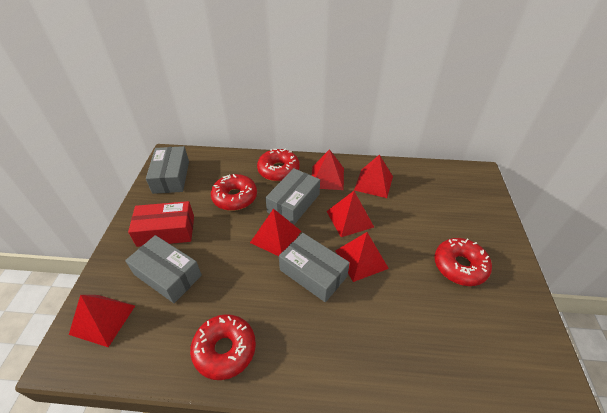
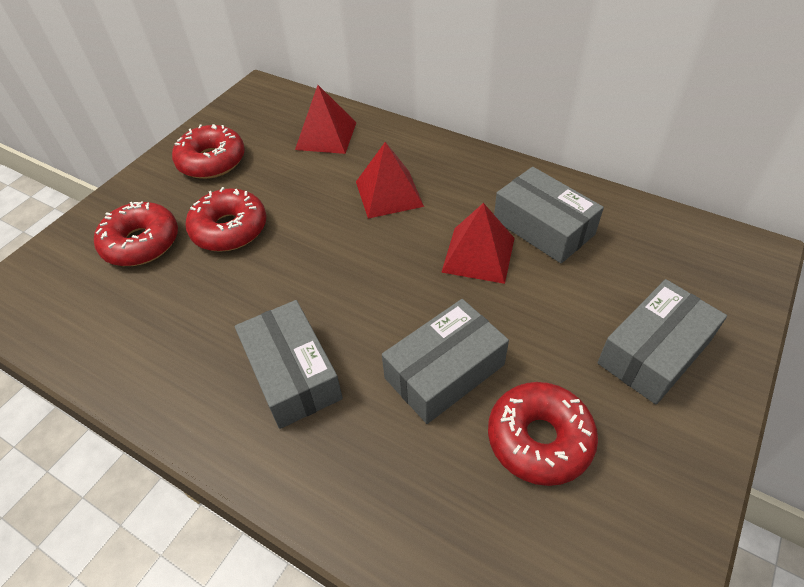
red box: [128,201,194,247] = 1 -> none = 0
red pyramid: [69,295,135,347] [250,209,301,256] [312,149,344,190] [326,191,374,237] [335,232,389,282] [354,155,393,198] = 6 -> [295,85,357,154] [356,142,424,219] [441,203,515,284] = 3

